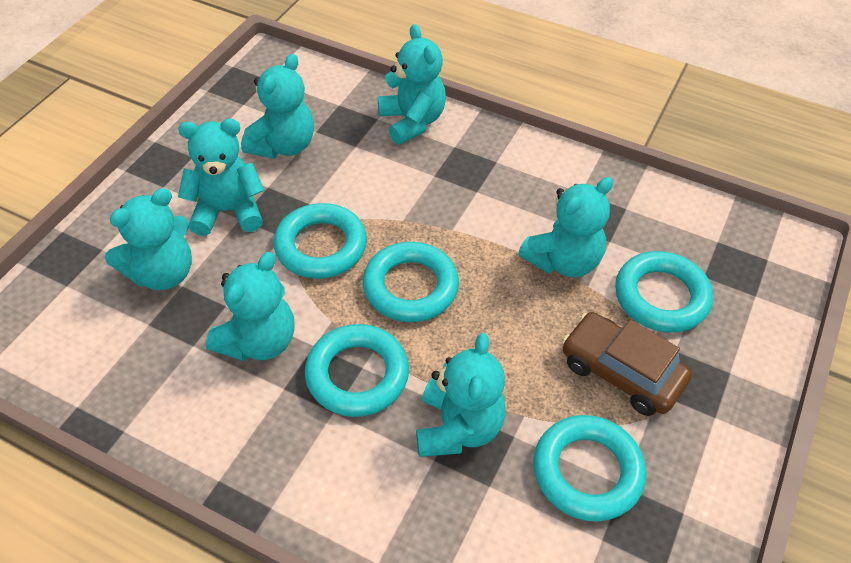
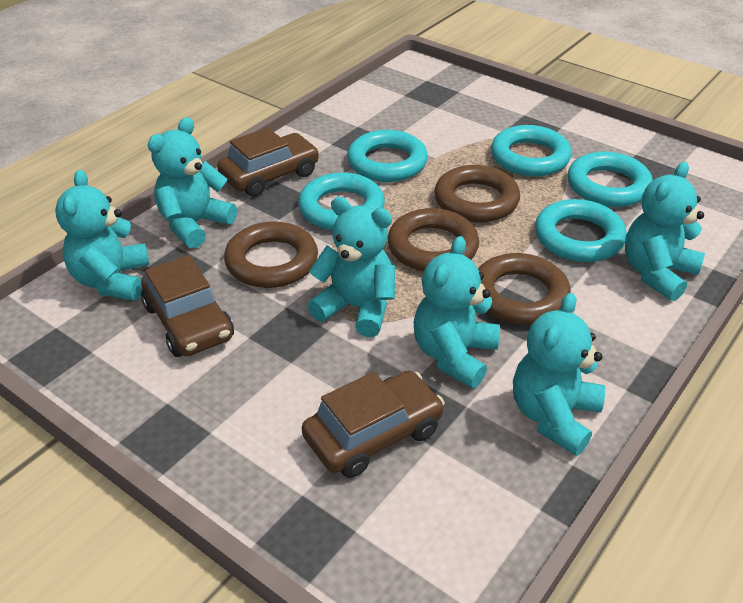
brown car: [562,312,692,416] = 1 -> [141,255,234,357] [217,127,319,197] [302,370,445,478] = 3
brown ring: none = 0 -> [224,221,318,288] [387,208,479,272] [434,165,520,222] [478,253,571,325] = 4
turquoise teddy bear: [105,188,192,290] [178,119,264,236] [206,252,294,361] [241,54,314,159] [378,24,446,145] [416,333,506,457] [518,177,613,277] = 7 -> [55,170,150,301] [148,117,237,249] [308,197,395,337] [414,236,500,388] [513,293,605,456] [625,162,705,301] = 6

